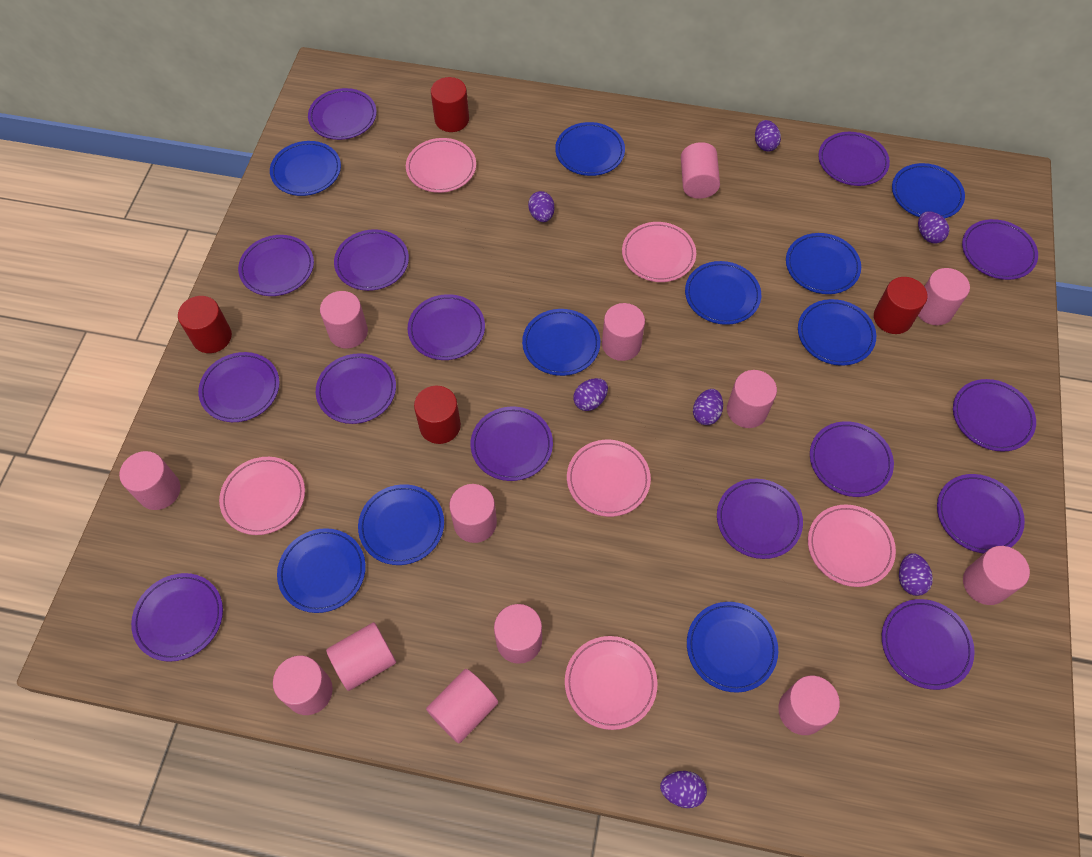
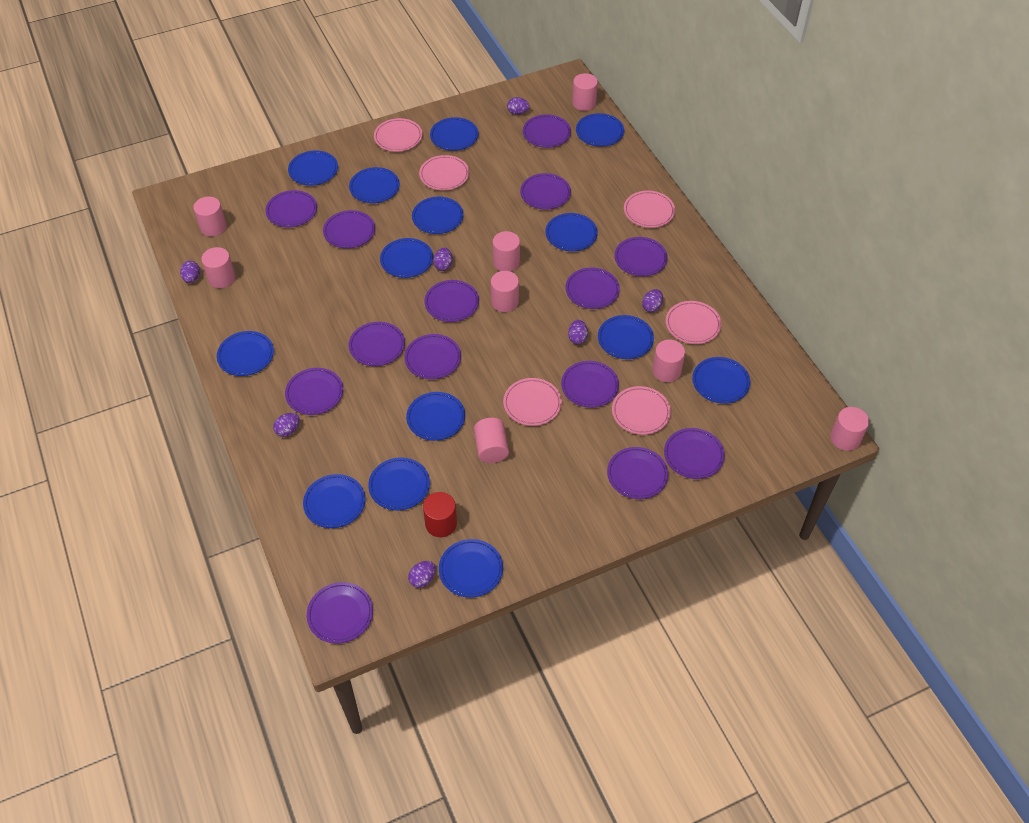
blue plate: [270,141,341,196] [277,528,366,613] [358,484,444,565] [522,309,600,376] [555,122,625,176] [685,261,761,325] [687,602,778,693] [786,233,861,294] [798,299,876,366] [892,163,965,218] = 10 -> [217,331,274,376] [288,150,338,186] [303,474,365,528] [349,167,400,203] [368,457,430,511] [380,238,433,278] [406,392,465,441] [412,197,463,234] [430,117,479,151] [439,539,503,598] [545,213,598,251] [576,113,624,147] [598,315,654,359] [692,357,750,404] = 14
pink cylinder: [119,451,181,510] [273,655,333,715] [320,291,368,349] [326,622,396,691] [426,669,498,743] [449,484,497,543] [494,604,542,664] [602,303,645,361] [681,142,720,199] [727,370,777,428] [778,675,840,735] [918,268,970,325] [963,546,1030,605] = 13 -> [193,196,227,237] [201,247,236,288] [474,418,509,463] [491,271,519,312] [493,231,520,271] [572,73,598,111] [652,340,685,382] [830,407,869,451] = 8
purple plate: [131,573,223,662] [198,352,280,422] [238,235,314,296] [308,88,377,140] [316,353,396,424] [334,229,409,291] [407,294,485,360] [471,407,553,481] [717,479,803,559] [810,421,894,497] [818,132,890,186] [882,599,975,690] [937,474,1025,554] [953,379,1036,452] [962,219,1038,280] = 15 -> [265,190,317,227] [285,368,343,415] [307,582,373,644] [323,210,375,249] [349,322,405,366] [404,334,461,379] [424,280,479,322] [520,173,571,210] [523,114,571,148] [561,361,619,408] [565,267,620,309] [607,447,668,499] [614,237,668,277] [664,428,725,479] = 14
red cylinder: [178,296,232,353] [414,386,461,444] [431,77,469,132] [874,277,928,334] = 4 -> [423,492,457,537] = 1

